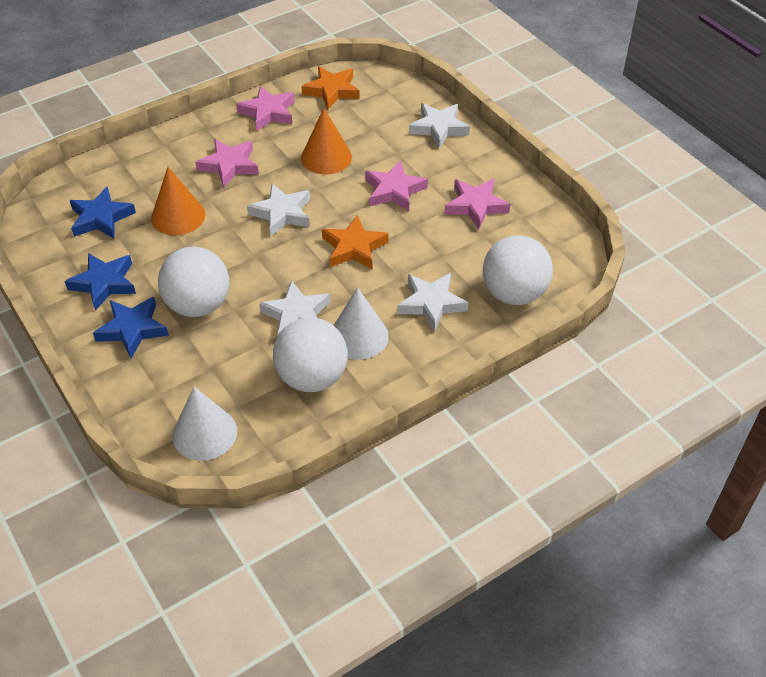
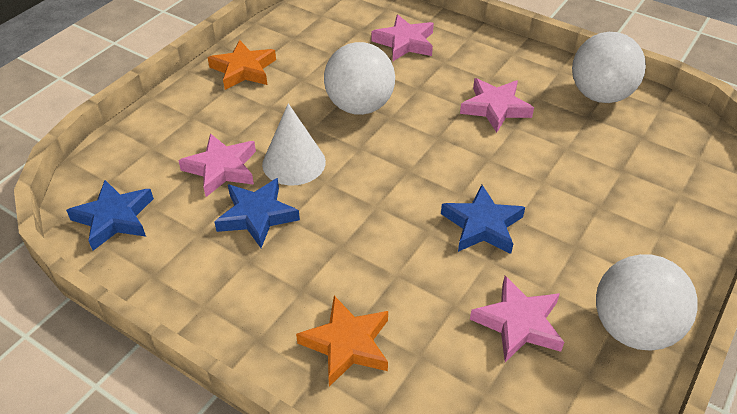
orange cone: [151,167,205,235] [301,108,352,174] = 2 -> none = 0
white cone: [172,387,237,461] [333,288,389,360] = 2 -> [262,103,326,185] = 1
white star: [247,184,310,236] [259,280,330,335] [397,273,468,332] [409,103,470,148] = 4 -> none = 0

